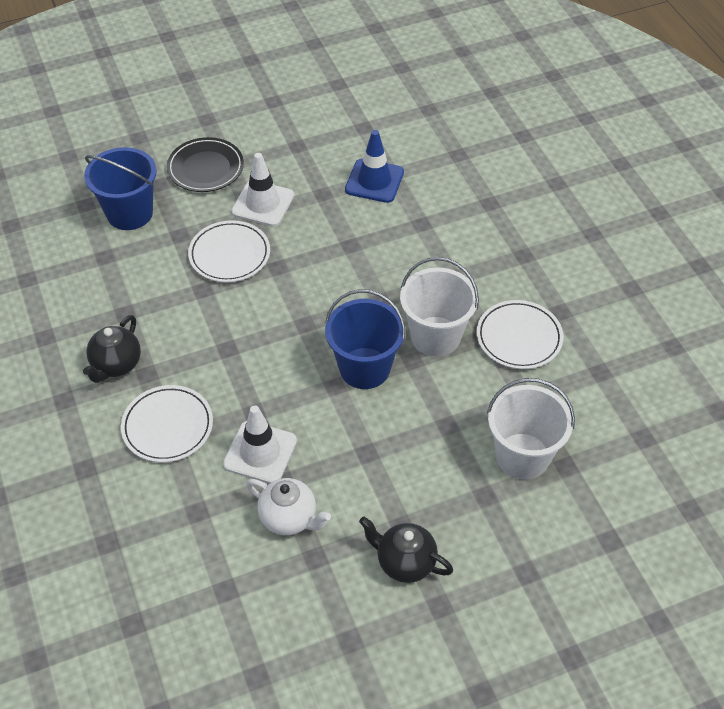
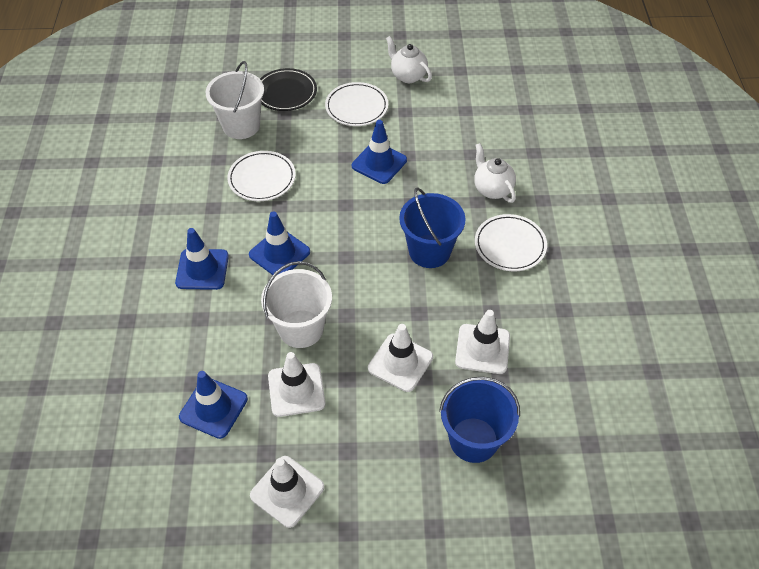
black teapot: [83,315,141,383] [359,517,453,583] = 2 -> none = 0
blue traffic cone: [345,130,404,203] = 1 -> [175,228,229,290] [179,371,248,439] [249,211,310,275] [352,120,407,184] = 4
white teapot: [246,478,331,535] = 1 -> [386,36,432,83] [474,143,516,203] = 2
white traffic cone: [223,405,297,484] [231,153,294,227] = 2 -> [250,456,324,528] [268,352,325,417] [368,324,433,392] [455,310,510,374] = 4

